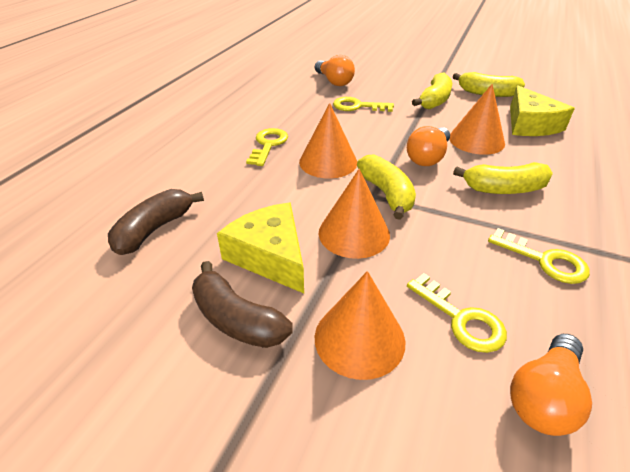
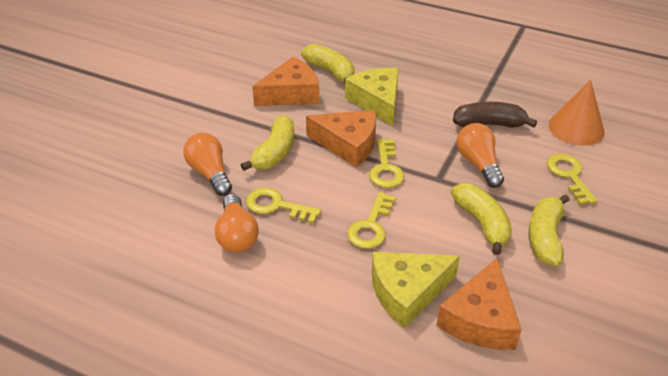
brown banana: [108,189,204,255] [192,261,293,348] = 2 -> [453,102,537,128] = 1
orange cheese: none = 0 -> [252,57,319,106] [306,110,376,167] [436,258,522,350] = 3
orange cone: [299,103,357,179] [315,271,405,380] [319,169,390,259] [449,84,505,155] = 4 -> [549,80,605,146] = 1

